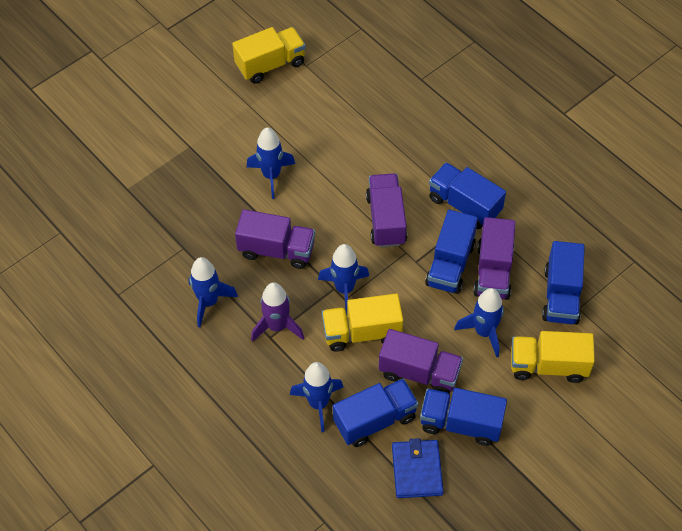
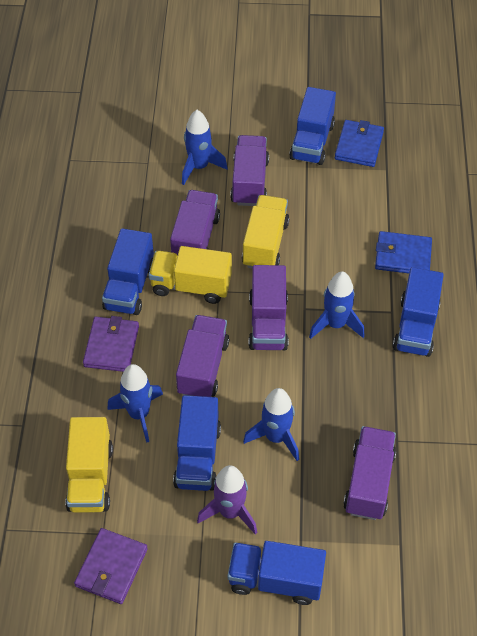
blue rocket: [189,257,238,327] [247,127,295,199] [290,362,343,432] [318,244,369,314] [454,288,504,357] = 5 -> [107,364,163,443] [182,110,228,185] [243,388,299,461] [309,272,365,339] = 4
blue wallet: [392,438,443,498] = 1 -> [335,120,384,167] [375,231,432,273] = 2
purple truck: [235,209,315,269] [366,173,407,248] [379,329,463,394] [473,217,515,300] = 4 -> [170,190,220,255] [176,315,229,397] [230,135,269,206] [249,265,288,350] [343,426,396,520] = 5
purple wallet: none = 0 -> [74,528,148,604] [83,316,139,372] = 2

